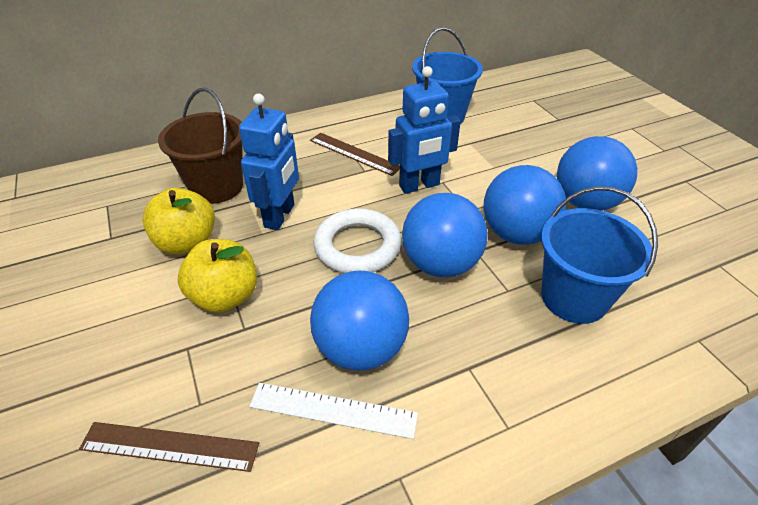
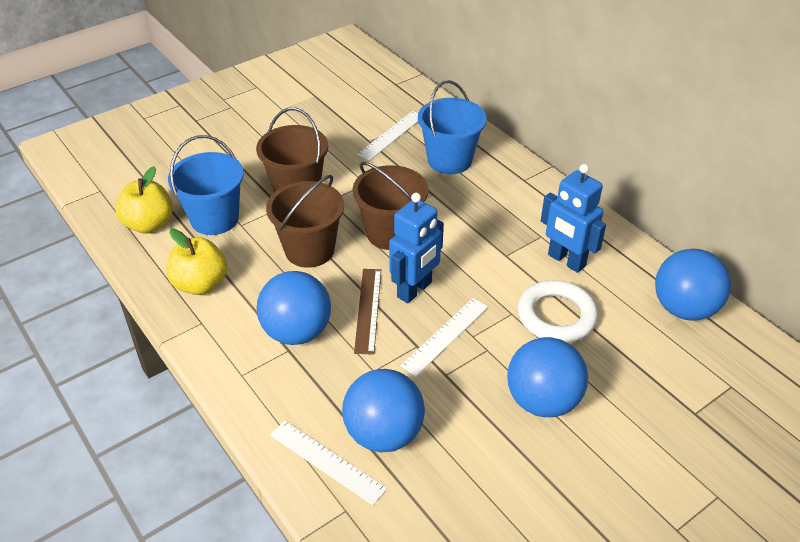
brown bucket: [158,88,243,204] = 1 -> [256,108,328,192] [266,175,344,268] [352,162,429,250] = 3
brown ruler: [79,422,259,472] [310,133,400,176] = 2 -> [354,269,381,355] = 1
white ruler: [249,383,418,439] = 1 -> [270,420,387,505] [357,111,418,161] [401,298,488,376] = 3

